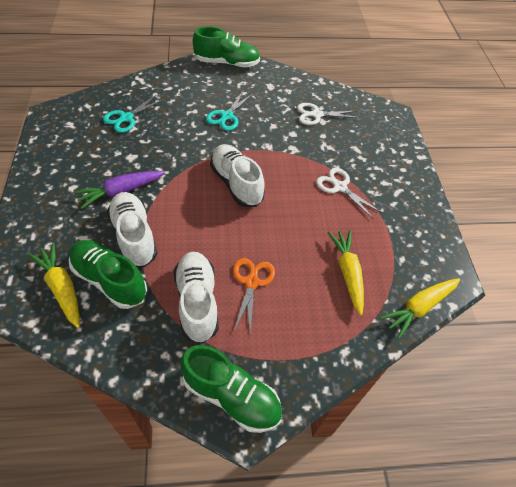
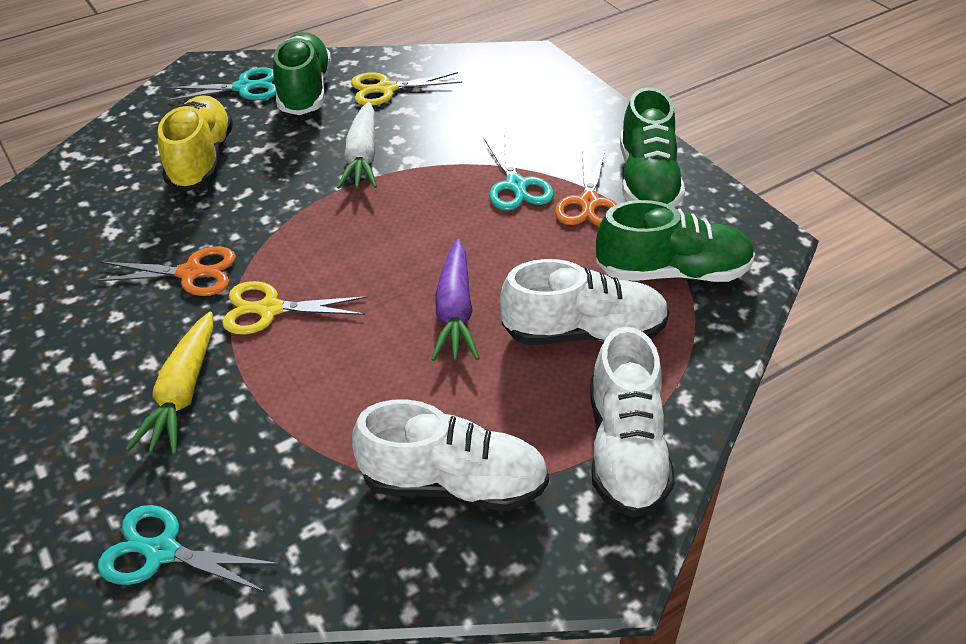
orange scissors: [233,258,275,332] = 1 -> [94,247,236,296] [555,149,617,226] = 2
turquoise scissors: [103,94,164,133] [206,90,254,131] = 2 -> [98,505,280,592] [167,67,277,101] [484,135,554,210] = 3
white carrot: none = 0 -> [337,102,377,189] = 1
white scissors: [297,103,360,125] [316,168,382,219] = 2 -> none = 0
yellow carrot: [28,243,79,328] [327,230,364,316] [380,278,460,339] = 3 -> [126,312,213,455] = 1
yellow scissors: none = 0 -> [222,281,367,334] [351,72,462,106] = 2
yellow shoe: none = 0 -> [158,95,233,191] = 1

